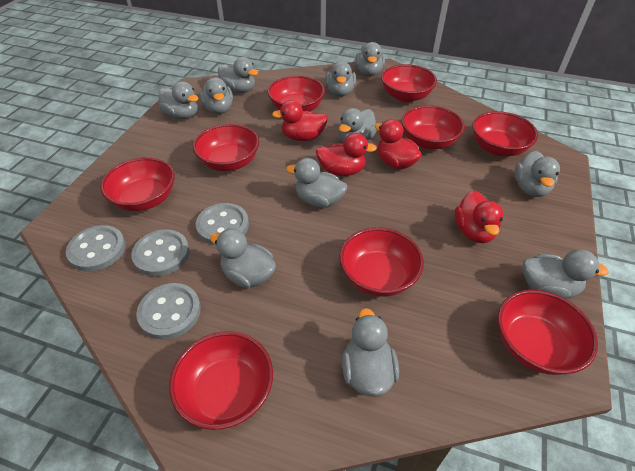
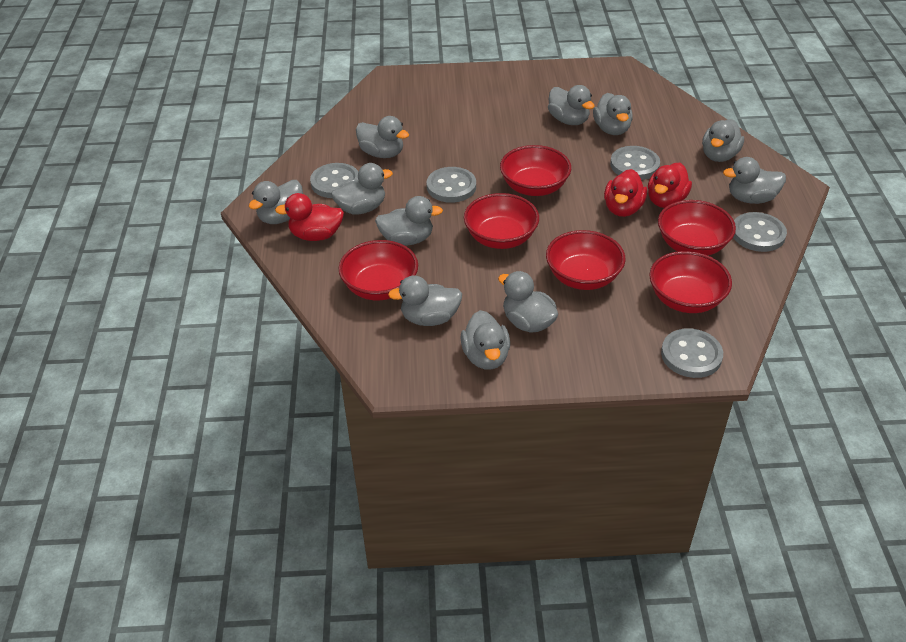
grey button: [66,225,126,272] [131,229,190,276] [136,283,201,340] [196,203,249,245] = 4 -> [310,163,358,198] [427,167,476,203] [610,146,660,180] [661,328,723,378] [733,212,787,252] = 5
red bowl: [100,157,175,211] [169,331,273,430] [193,124,259,171] [267,75,325,111] [339,227,424,297] [381,64,437,102] [401,105,465,149] [472,111,538,156] [498,290,598,375] = 9 -> [339,240,418,301] [464,193,539,249] [500,145,571,196] [546,230,625,290] [649,251,732,313] [658,200,736,255] = 6
red duck: [272,100,328,141] [316,133,377,176] [375,119,422,169] [455,190,503,243] = 4 -> [275,193,344,241] [604,169,647,217] [648,163,692,208] = 3

